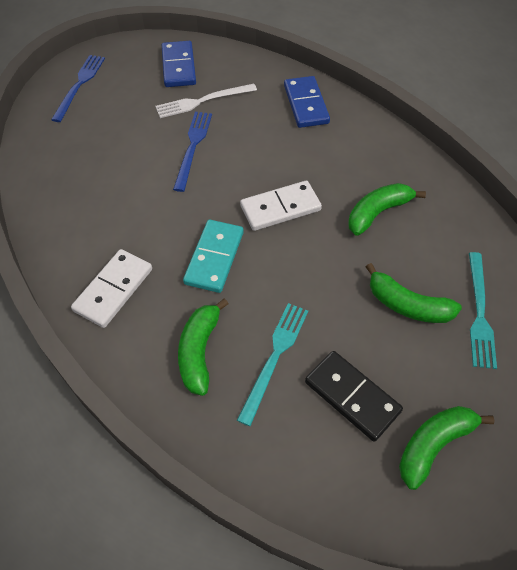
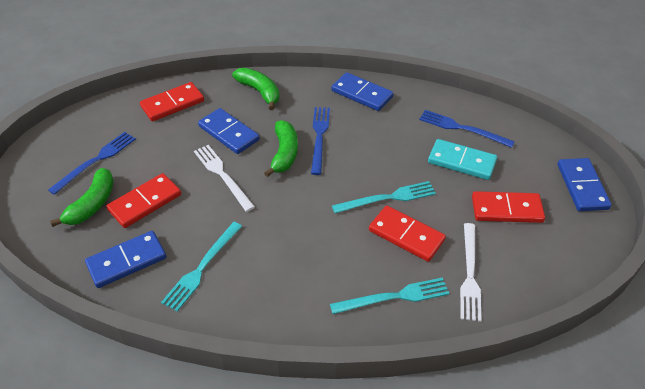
black domino: [305,351,403,442] = 1 -> none = 0
blue domino: [162,41,196,87] [284,76,330,128] = 2 -> [85,231,166,288] [198,108,260,154] [331,72,394,111] [558,158,612,211] = 4
blue fork: [51,55,105,122] [173,112,212,192] = 2 -> [48,132,136,195] [311,107,330,175] [419,110,515,148] = 3
green banana: [178,298,228,396] [348,183,426,236] [366,263,462,323] [399,406,495,490] = 4 -> [50,168,114,227] [232,68,279,110] [264,120,298,177] = 3
red domino: none = 0 -> [106,173,181,228] [140,82,204,121] [369,206,446,262] [472,191,545,223] = 4
turquoise fork: [237,303,308,426] [469,252,497,369] = 2 -> [161,222,242,311] [330,277,450,314] [332,181,436,213] = 3
white domino: [71,249,152,328] [240,180,322,231] = 2 -> none = 0
white fork: [155,84,257,118] = 1 -> [194,145,255,212] [460,223,482,322] = 2

